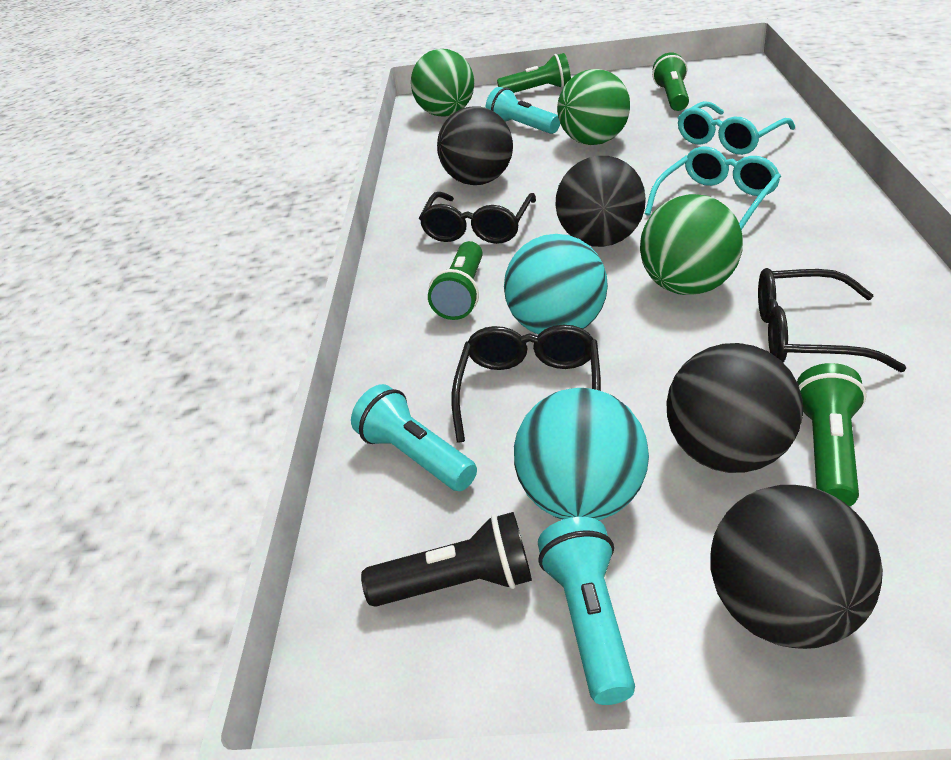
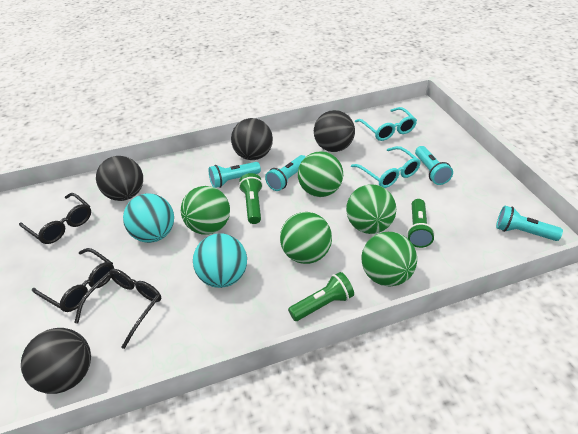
black flashlight: [361,512,532,607] = 1 -> none = 0
green ball: [411,49,474,116] [557,69,630,145] [640,194,743,295] = 3 -> [181,186,230,235] [280,212,332,264] [298,151,343,197] [346,185,396,234] [361,232,417,287] = 5
green flashlight: [428,241,482,320] [497,53,571,93] [652,53,689,111] [797,363,867,507] = 4 -> [239,173,263,224] [288,272,354,321] [407,199,435,248] = 3
turquoise flashlight: [351,384,477,491] [485,87,560,134] [538,517,635,705] = 3 -> [208,162,261,188] [265,155,306,191] [415,146,453,185] [496,206,563,241] = 4

